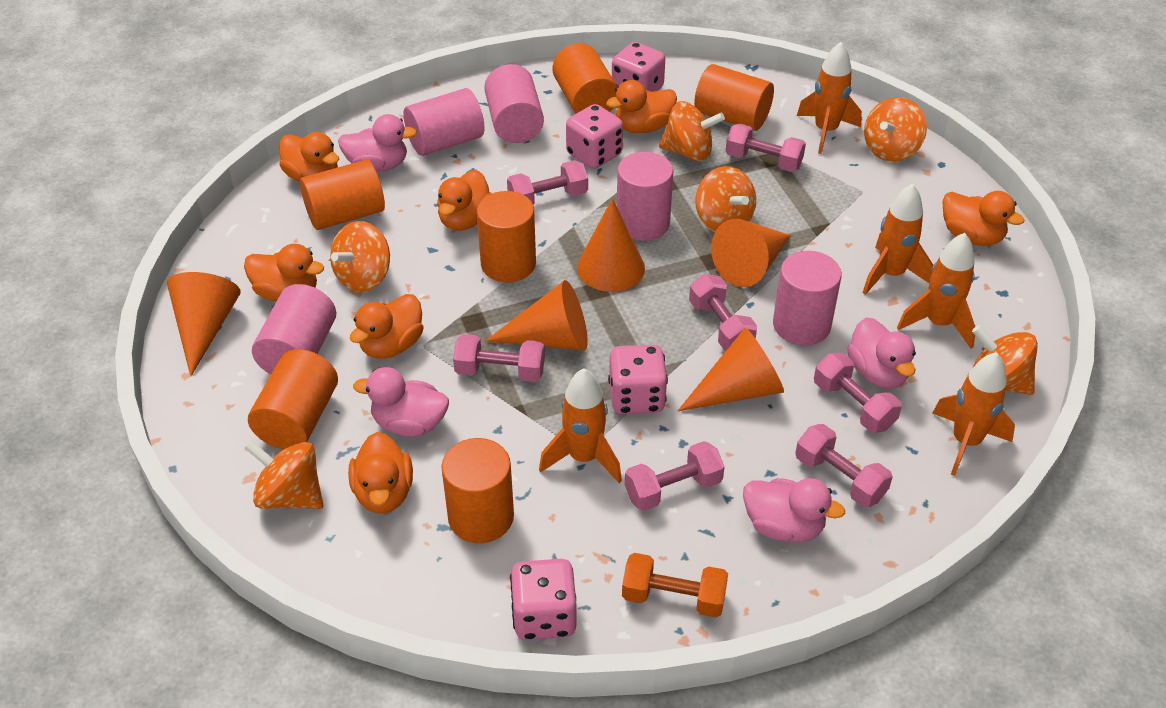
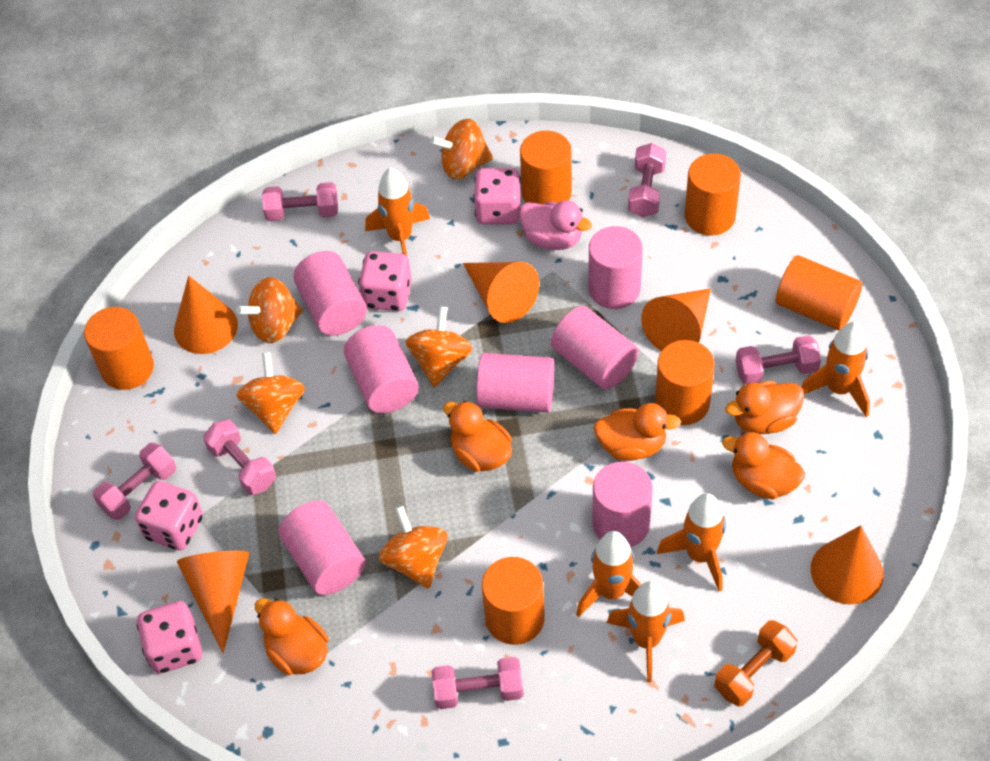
orange duck: [244,244,324,301] [279,132,339,182] [348,432,413,513] [350,294,424,359] [437,170,492,231] [606,80,677,133] [942,191,1024,246] = 7 -> [255,598,329,675] [443,401,512,472] [594,403,681,461] [722,432,805,500] [725,381,804,434] = 5
orange spinning top: [244,440,323,509] [330,221,390,292] [659,101,725,161] [695,166,756,232] [864,97,927,162] [972,325,1038,395] = 6 -> [236,277,303,343] [236,352,305,434] [379,505,448,589] [405,306,472,387] [430,119,493,179] = 5
pink cylinder: [252,284,336,374] [404,88,485,156] [484,64,544,143] [617,152,673,241] [773,251,841,346] = 5 -> [278,500,365,595] [293,251,367,336] [344,325,419,413] [476,353,554,413] [551,306,639,390] [588,226,643,309] [592,462,653,547] = 7
pink duck: [338,114,417,172] [353,367,449,437] [743,478,845,542] [847,317,916,388] = 4 -> [519,200,592,250] = 1
pink dumbbell: [453,334,545,382] [507,160,588,205] [625,441,725,511] [689,274,757,351] [725,123,806,172] [795,424,893,507] [814,353,902,433] = 7 -> [93,443,176,520] [203,419,276,495] [262,182,338,221] [432,657,524,709] [628,143,666,217] [736,335,821,384] = 6

